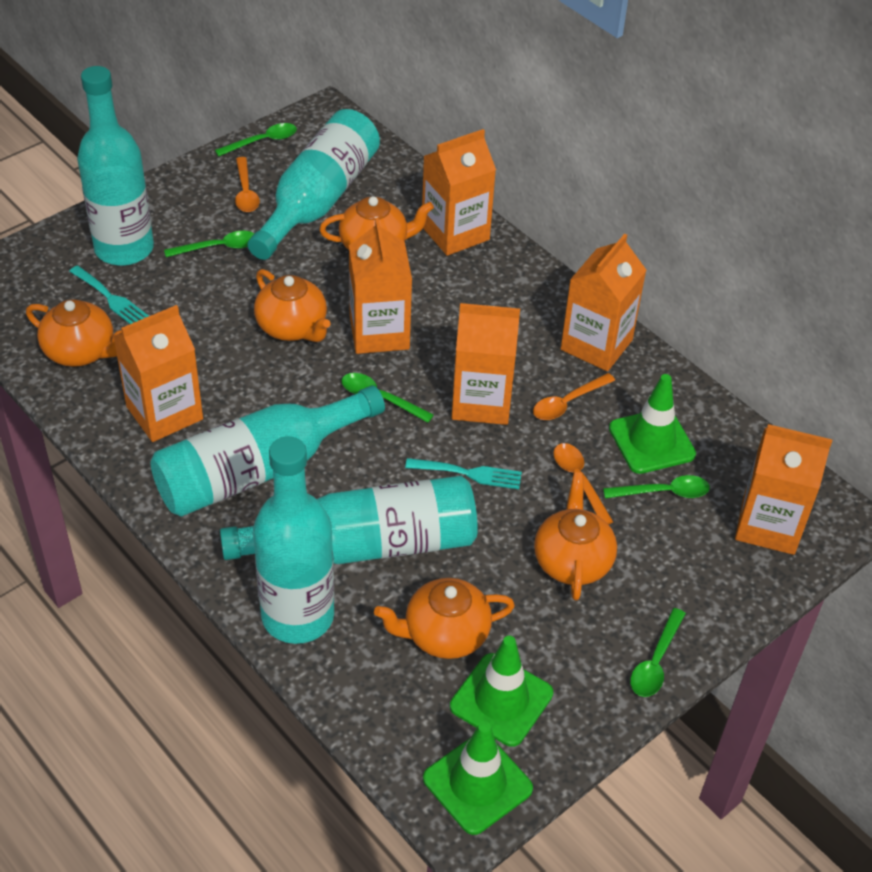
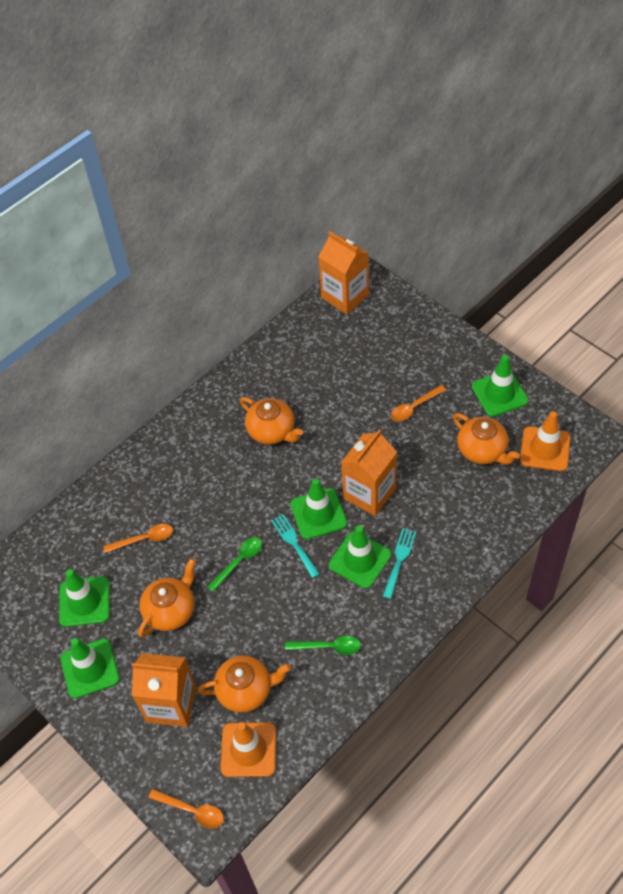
green spoon: [164,231,254,257] [215,123,297,157] [342,373,434,423] [603,475,710,498] [630,608,686,697] = 5 -> [207,537,262,592] [285,636,361,655] = 2
green traffic cone: [423,721,533,835] [450,636,553,747] [609,374,696,474] = 3 -> [59,569,110,627] [61,638,120,698] [290,478,347,539] [329,525,391,588] [472,355,528,417] = 5
orange carton: [113,305,203,442] [349,218,412,354] [422,129,496,256] [452,303,520,425] [561,234,646,371] [735,424,832,555] = 6 -> [132,653,196,727] [319,232,369,314] [341,429,397,516] = 3
orange teapot: [26,299,122,367] [254,269,331,342] [319,196,434,250] [374,578,515,659] [534,472,617,601] = 5 -> [138,558,196,638] [197,655,291,713] [240,397,303,445] [453,413,520,465] = 4
orange traffic cone: none = 0 -> [221,722,276,777] [520,411,570,471] = 2
turquoise bottle: [77,66,154,266] [151,385,385,516] [220,476,478,564] [248,109,380,260] [253,436,334,644] = 5 -> none = 0

